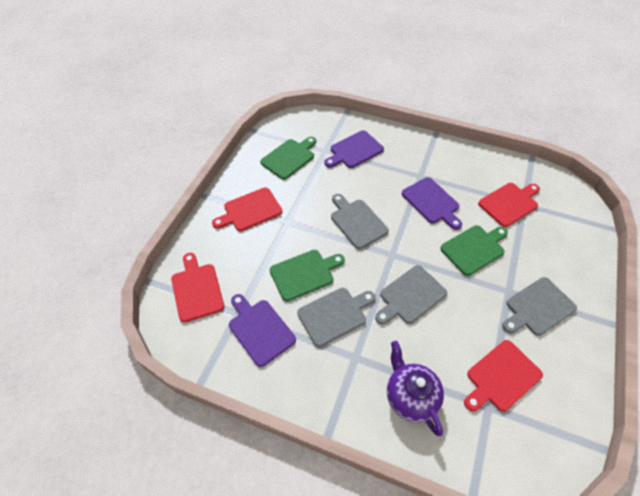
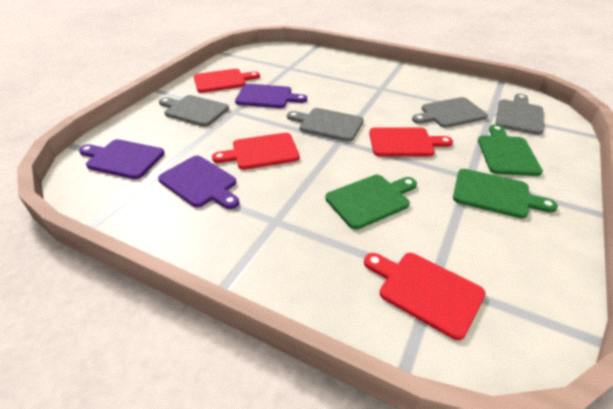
purple teapot: [387,341,444,436] = 1 -> none = 0

